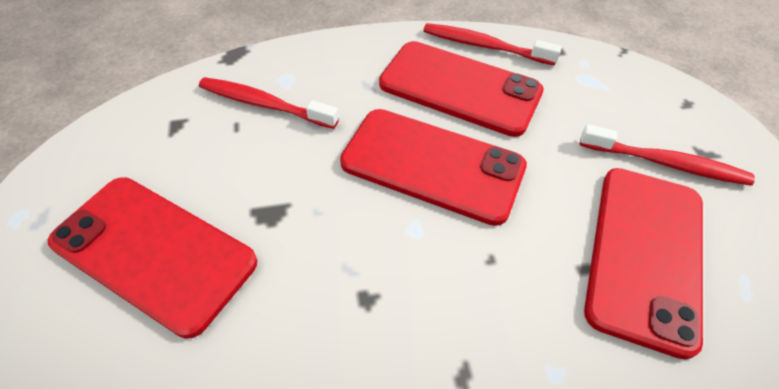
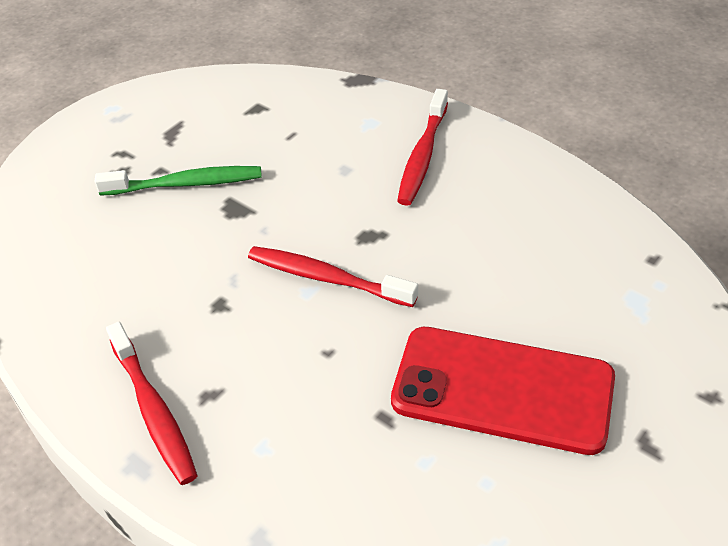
green toothbrush: none = 0 -> [94,166,262,196] = 1
red phone: [48,177,257,339] [340,109,527,226] [379,41,544,137] [584,168,703,360] = 4 -> [391,327,615,455] = 1

